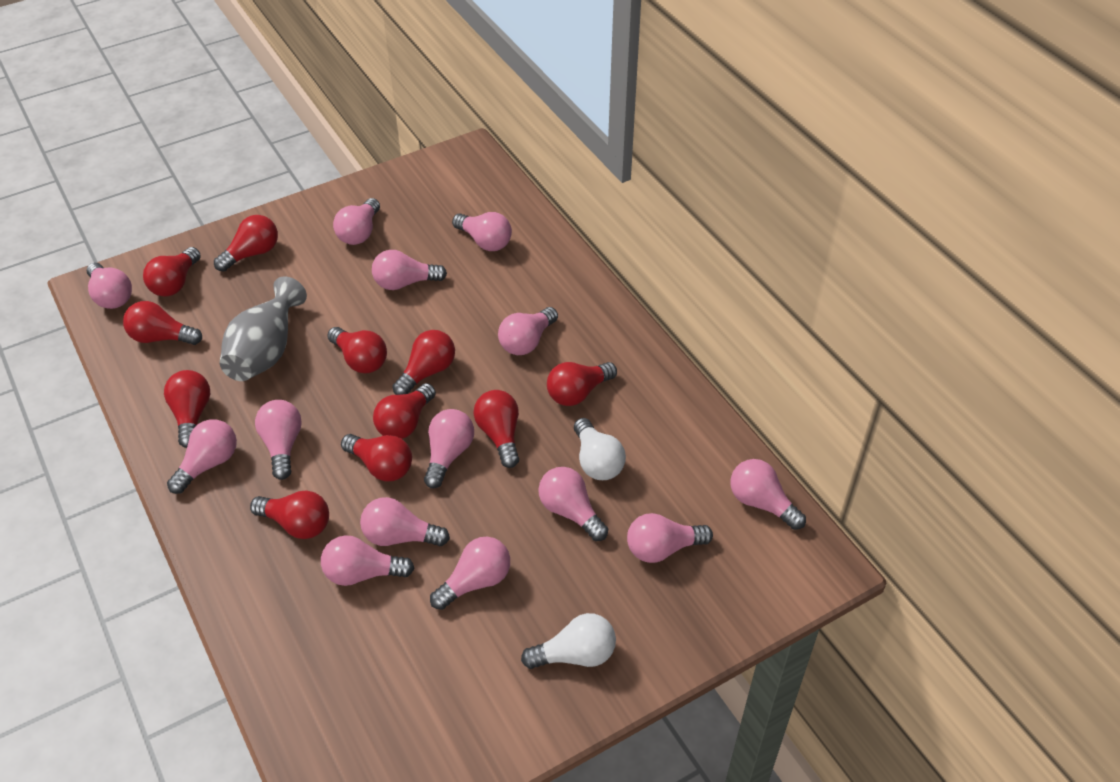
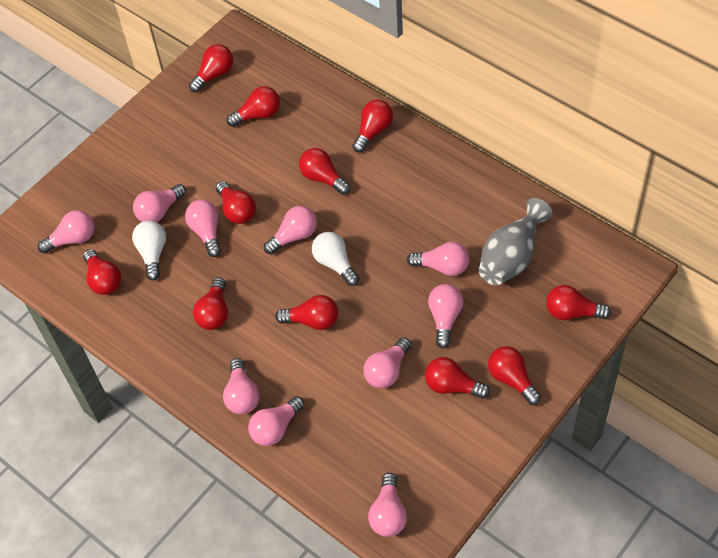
pink light bulb: [87,263,132,309] [167,419,237,494] [255,400,302,480] [321,535,414,586] [333,198,380,245] [360,497,450,546] [372,250,447,290] [424,409,474,488] [430,537,510,610] [452,212,512,251] [498,307,558,355] [538,467,608,541] [627,513,713,563] [730,459,806,530] = 14 -> [38,210,94,254] [133,184,186,222] [185,200,221,257] [223,358,260,414] [248,396,305,446] [264,206,317,254] [363,337,411,388] [368,473,407,537] [407,242,470,276] [428,284,463,348] = 10

